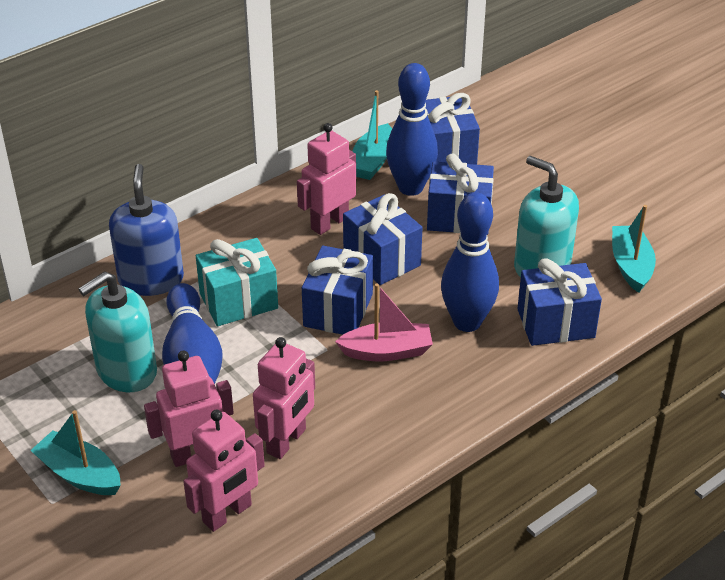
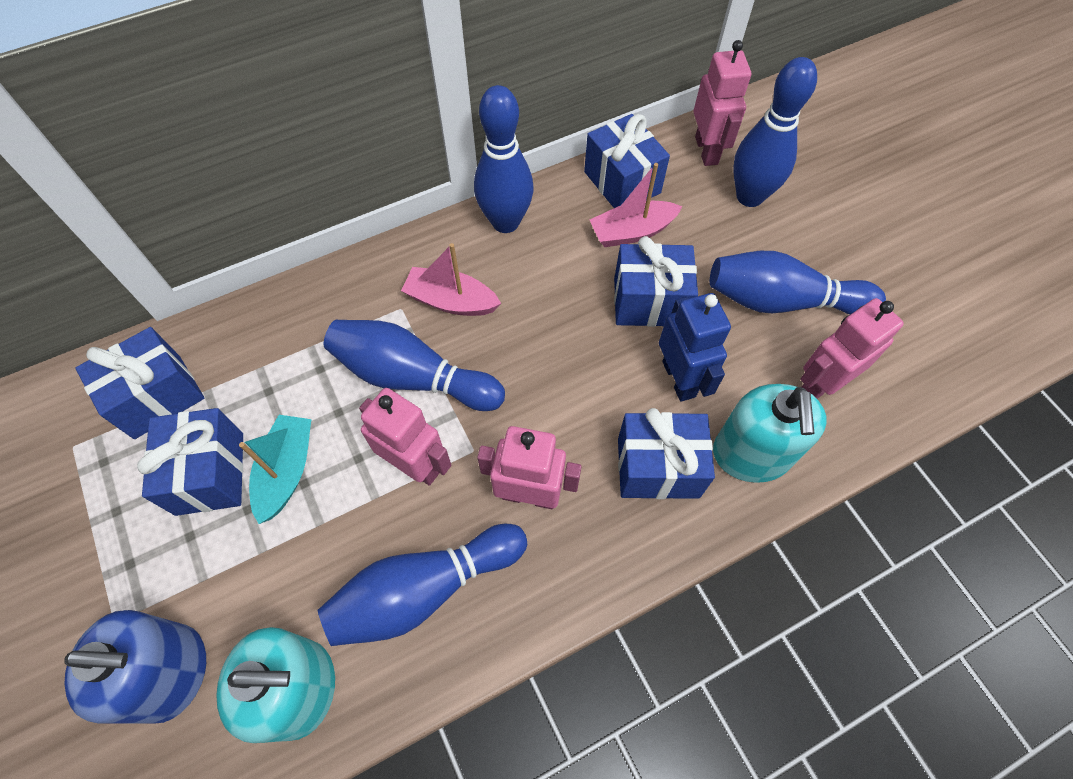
blue bowling pin: [162,283,223,384] [386,63,438,196] [441,192,499,332] = 3 -> [318,524,527,646] [324,320,505,411] [474,85,533,233] [710,251,886,315] [733,57,817,207] = 5
blue robot: none = 0 -> [659,293,731,402] = 1
pink boat: [335,283,433,361] = 1 -> [401,243,501,316] [590,163,682,247] = 2
turquoise boat: [30,410,121,495] [352,90,392,180] [612,205,656,293] = 3 -> [239,415,311,524] = 1
turquoise gift: [196,238,278,326] = 1 -> none = 0

